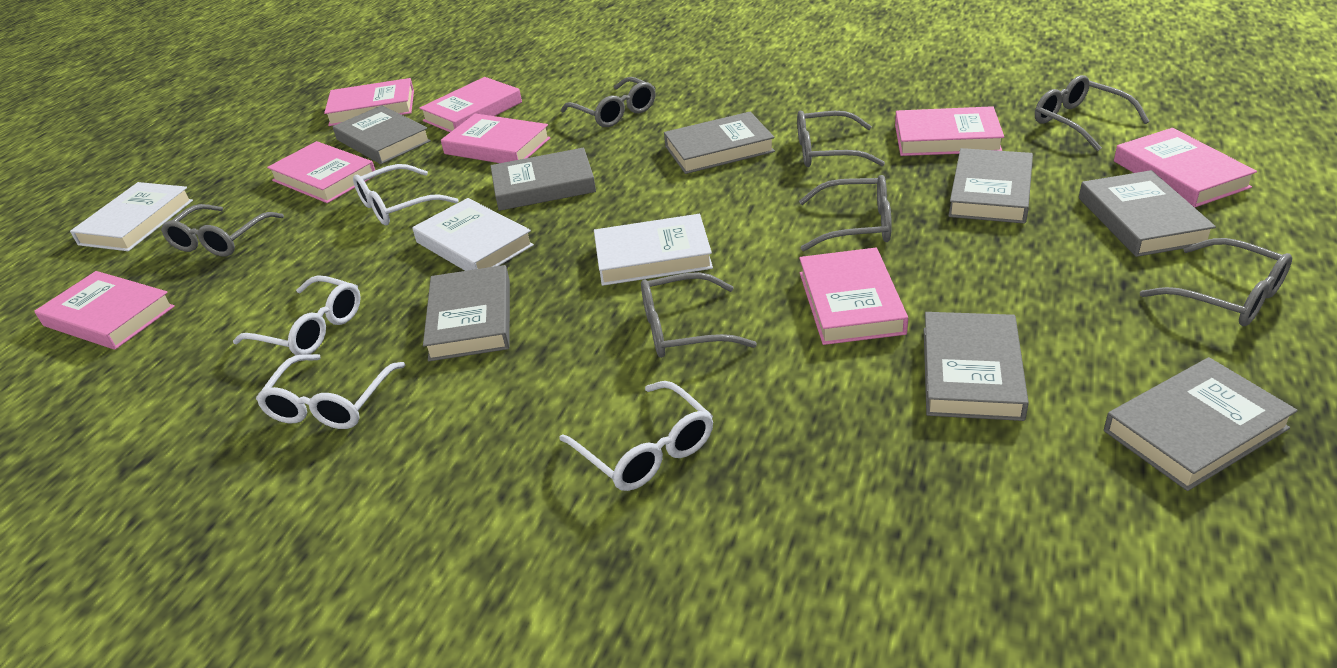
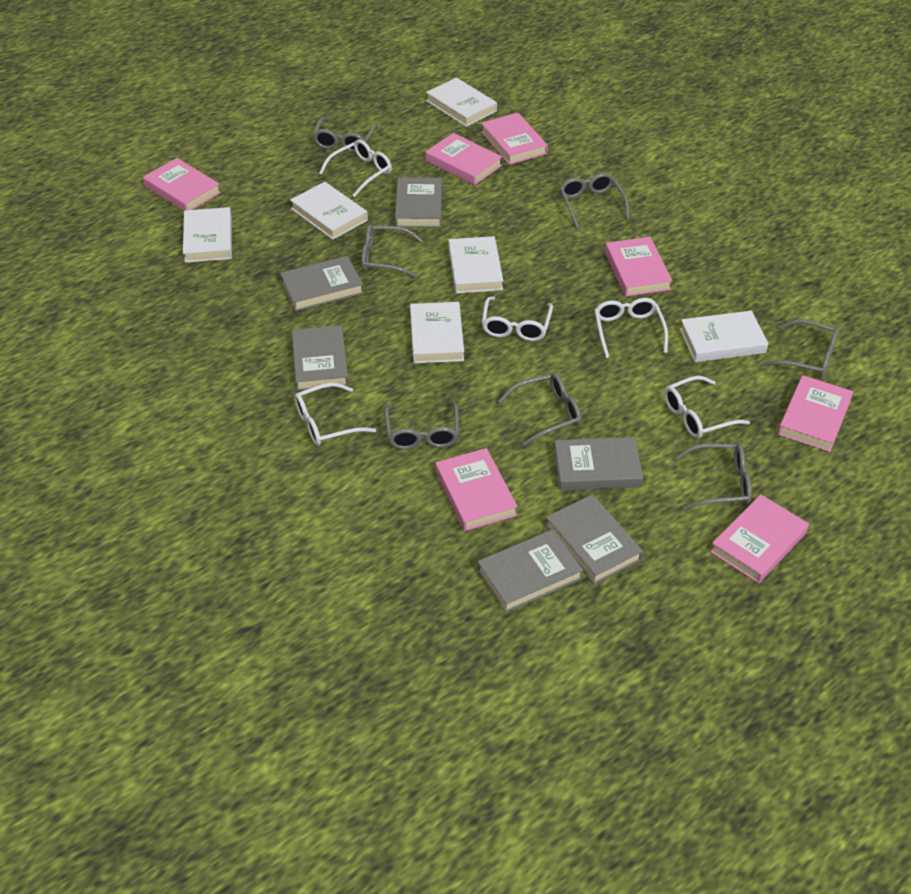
grey book: [333,105,431,164] [423,265,510,361] [490,148,596,211] [664,112,775,174] [924,312,1029,421] [948,148,1033,224] [1079,170,1216,257] [1104,357,1298,491] = 8 -> [280,256,364,311] [292,325,349,391] [395,177,442,228] [477,529,583,613] [545,494,643,585] [554,437,643,490] = 6
pink book: [35,271,175,350] [267,141,375,203] [324,78,414,126] [419,77,522,132] [441,113,551,163] [799,248,908,345] [895,106,1004,156] [1114,128,1257,208] = 8 -> [143,158,221,211] [426,133,502,185] [435,448,518,531] [481,113,548,165] [605,237,672,297] [710,494,809,583] [778,375,854,452] = 7
white book: [70,182,193,251] [412,198,534,271] [594,214,713,286] = 3 -> [183,207,232,263] [290,182,368,240] [410,302,464,363] [426,78,497,127] [448,236,503,294] [680,311,768,362] = 6
white glasses: [233,275,361,355] [256,354,405,429] [353,164,459,225] [559,381,713,491] = 4 -> [294,383,376,446] [319,139,392,197] [482,296,553,341] [594,298,668,358] [664,376,750,438] = 5

